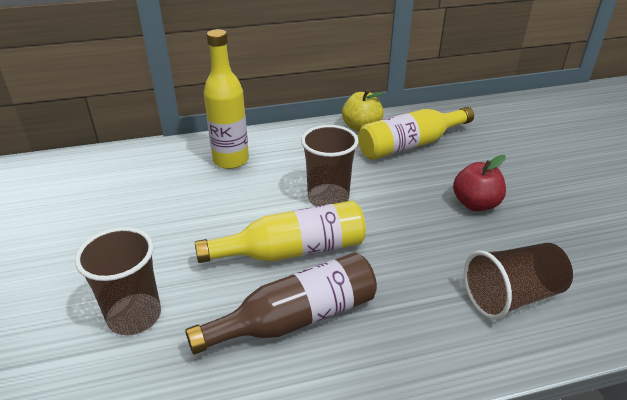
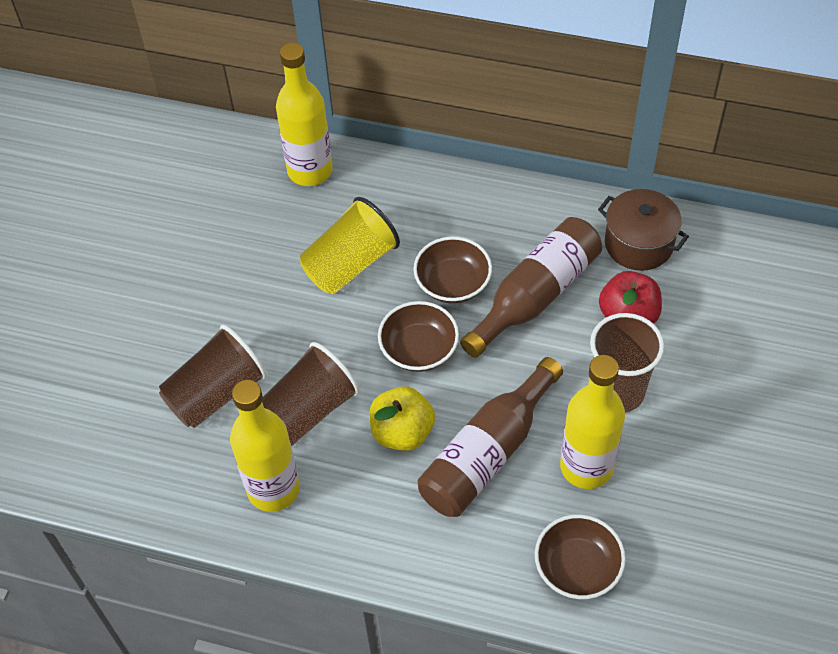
brown bottle: [185,252,377,355] = 1 -> [418,357,563,517] [460,217,602,358] = 2
brown bowl: none = 0 -> [378,301,459,372] [413,236,492,303] [535,514,626,599] = 3
brown pot: none = 0 -> [598,189,689,271] = 1
yellow cup: none = 0 -> [300,197,400,294] = 1

